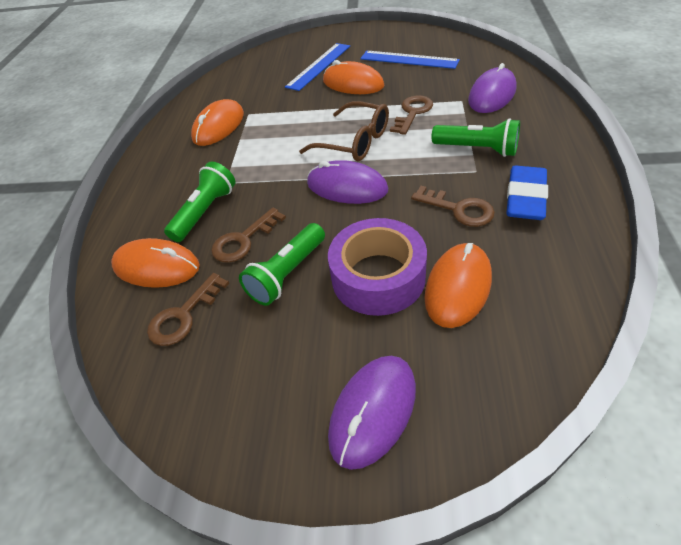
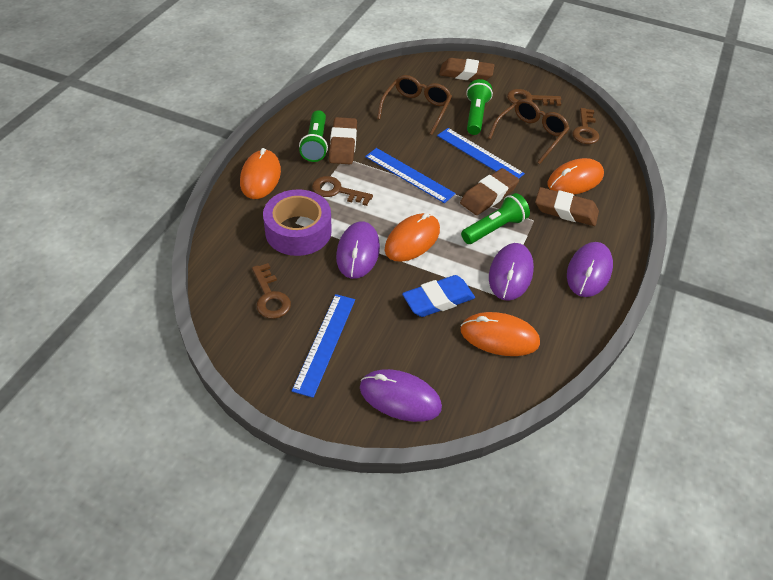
blue ruler: [285,43,350,91] [360,51,460,69] = 2 -> [292,294,355,398] [365,148,456,203] [437,128,525,178] = 3
brown eraser: none = 0 -> [329,117,357,164] [439,58,494,81] [460,168,519,215] [535,187,599,226] = 4
brown glasses: [299,101,389,161] = 1 -> [377,75,452,135] [488,99,570,164] = 2
purple mouse: [307,160,388,204] [328,356,416,470] [468,63,517,113] = 3 -> [336,221,380,279] [360,369,442,422] [489,243,534,301] [567,242,613,297] = 4

